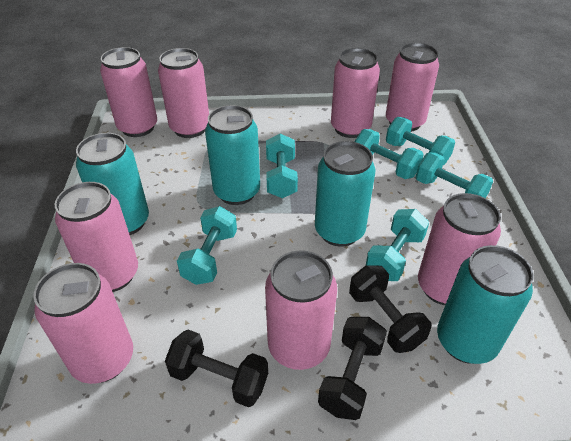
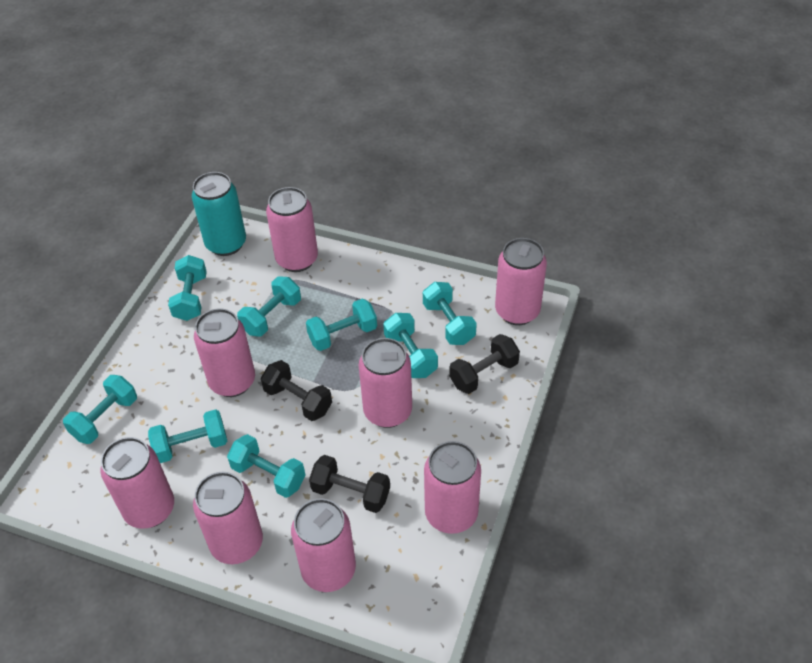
turquoise can: [76,133,149,235] [205,105,260,205] [315,141,376,247] [437,245,534,364] = 4 -> [192,172,246,256] = 1
turquoise dumbbell: [177,206,237,285] [266,134,298,198] [354,129,424,179] [366,209,429,281] [386,117,455,165] [416,152,493,198] = 6 -> [63,375,137,444] [148,409,227,463] [168,255,207,321] [227,434,305,498] [237,276,301,337] [306,298,377,351] [383,313,438,378] [423,282,477,345] = 8

